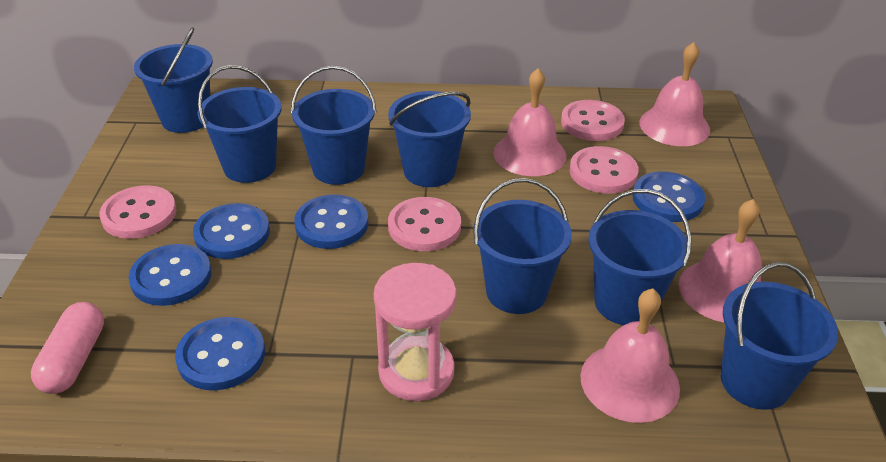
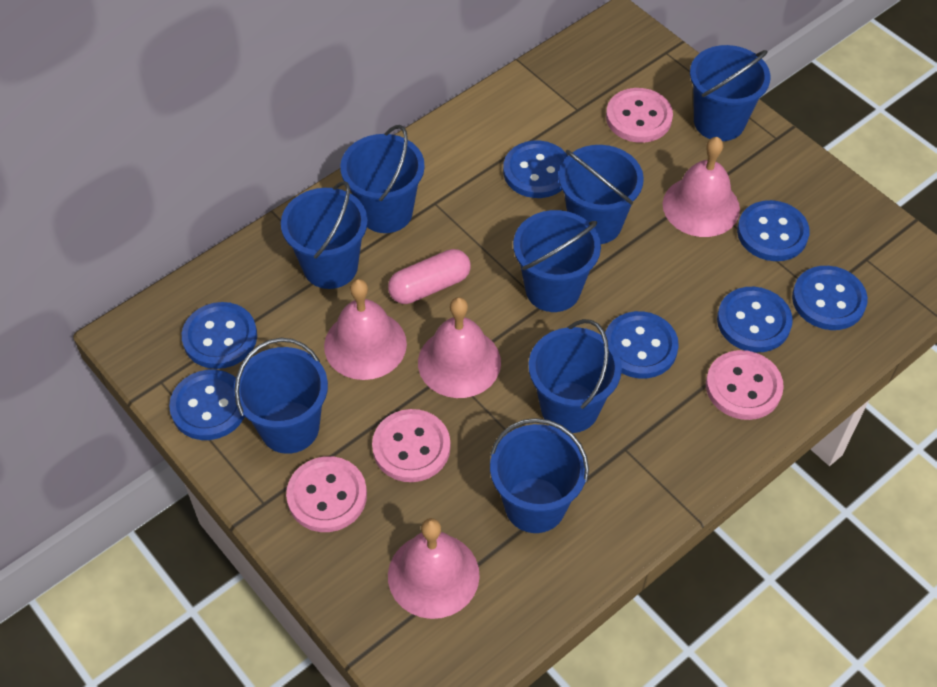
blue bucket: [134,27,213,133] [198,65,281,183] [291,66,377,185] [388,91,471,187] [473,178,572,314] [588,189,692,325] [721,262,838,410] = 7 -> [233,338,328,454] [281,181,368,289] [340,125,425,233] [490,418,589,533] [513,210,601,312] [529,319,622,433] [559,145,644,244] [690,45,770,141] = 8
blue button: [128,244,212,306] [175,317,265,391] [193,203,270,259] [294,194,368,249] [632,171,706,222] = 5 -> [169,370,245,440] [182,302,257,369] [503,141,568,198] [605,311,679,379] [717,287,793,352] [737,200,810,261] [792,266,868,330] = 7
pink hourglass: [374,263,457,401] = 1 -> none = 0

